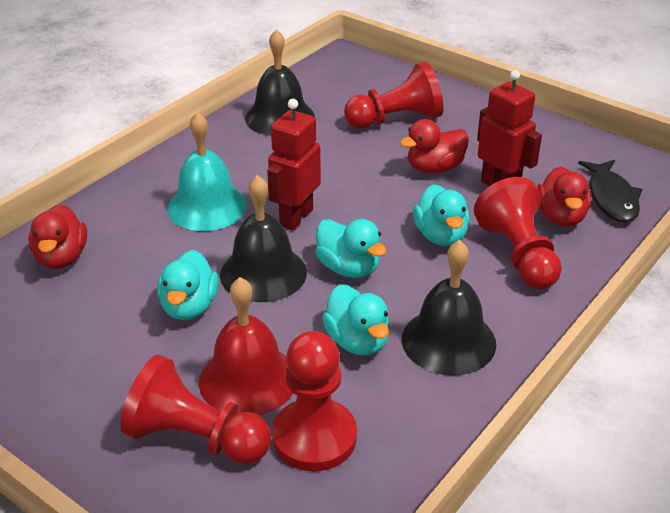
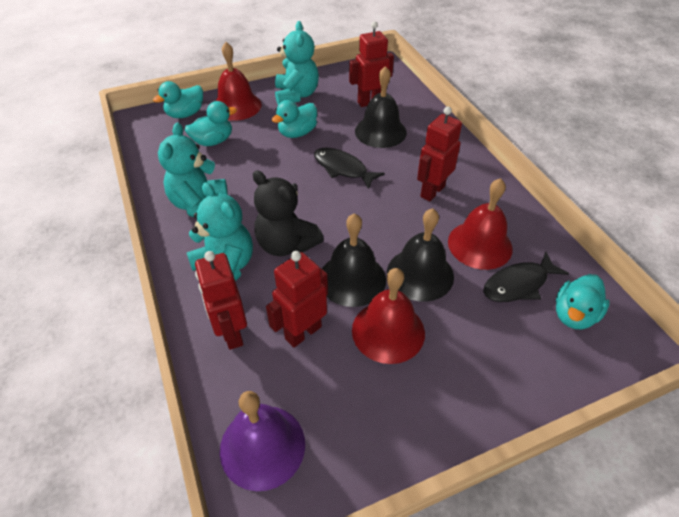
black fish: [578,160,642,223] = 1 -> [314,148,385,189] [483,252,569,302] = 2
black teddy bear: none = 0 -> [253,170,324,256] = 1
purple bell: none = 0 -> [220,391,305,491] = 1
red bell: [199,277,293,415] = 1 -> [216,42,262,121] [352,268,425,364] [448,178,513,270] = 3
red duck: [28,204,87,269] [400,119,469,173] [537,166,591,227] = 3 -> none = 0
red pawn: [120,354,272,464] [272,331,357,471] [344,61,443,129] [474,177,562,289] = 4 -> none = 0
red robot: [267,99,321,231] [477,70,542,186] = 2 -> [195,251,247,350] [266,251,328,348] [349,21,394,107] [417,107,462,202] = 4
turquoise bell: [167,112,247,231] = 1 -> none = 0
turquoise teddy bear: none = 0 -> [158,123,228,217] [187,182,253,281] [275,21,319,105] = 3

